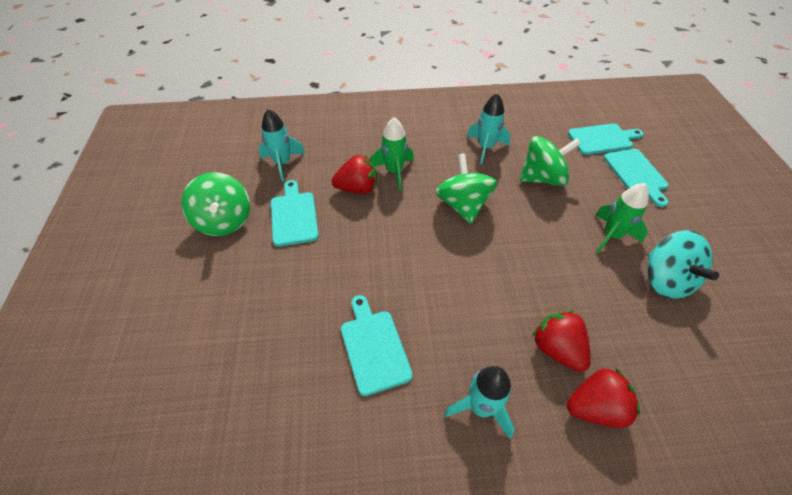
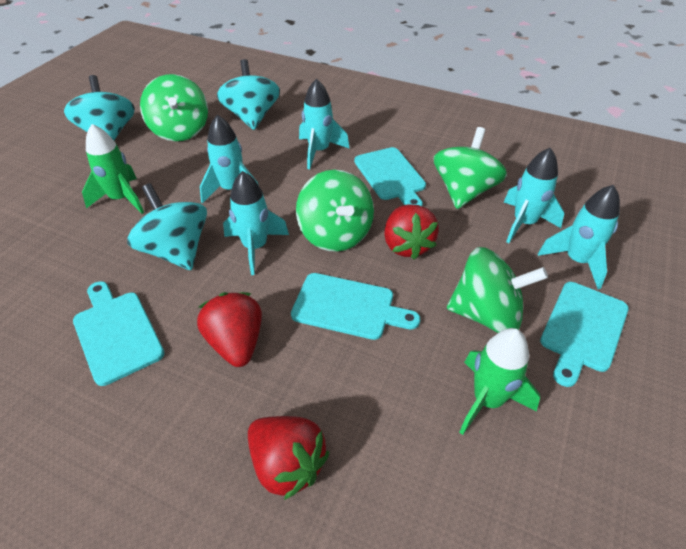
green spinning top: [181,172,250,236] [435,153,497,224] [519,136,581,186] = 3 -> [140,74,208,141] [296,170,374,252] [434,127,507,209] [447,247,548,333] = 4
turquoise rocket: [259,109,305,181] [444,366,515,439] [467,93,510,164] = 3 -> [200,115,258,203] [223,171,289,275] [299,78,350,169] [503,148,564,243] [538,185,620,289] = 5
turquoise spinning top: [648,230,719,299] = 1 -> [64,75,135,140] [127,183,207,270] [217,59,280,130] = 3

